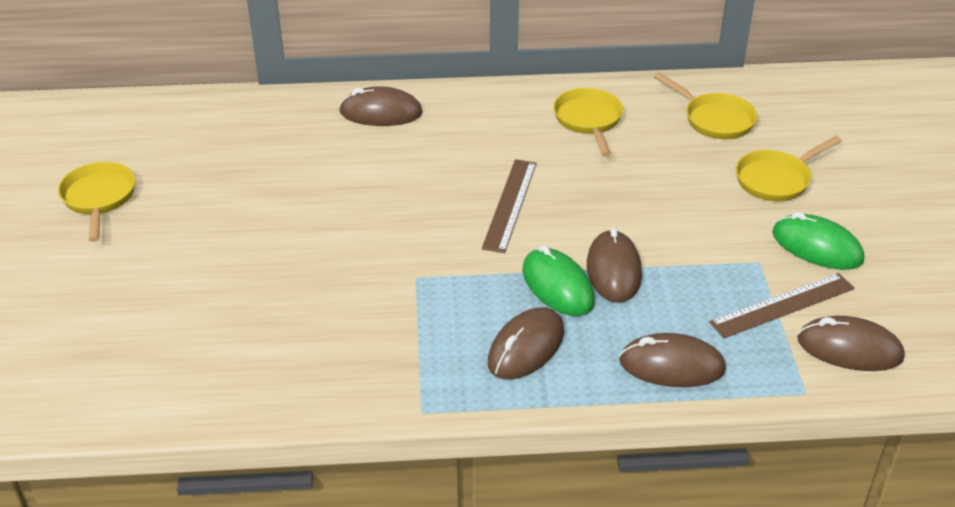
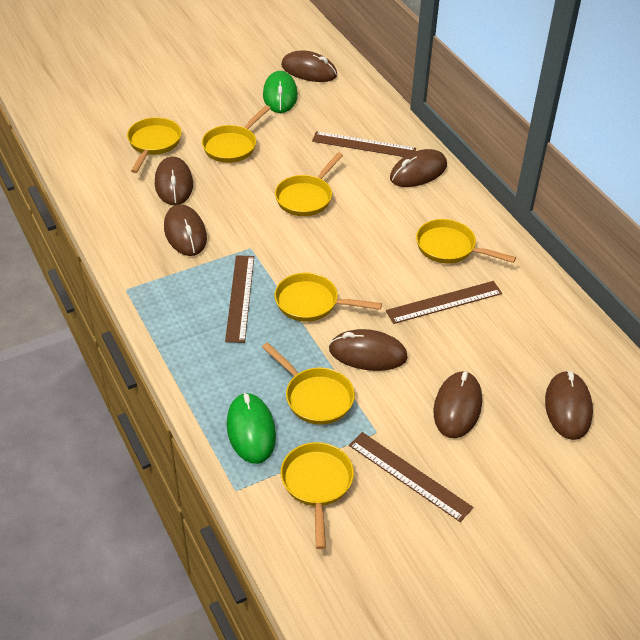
brown mouse: [339,86,423,126] [488,307,564,379] [587,227,642,303] [619,333,726,387] [797,316,904,371] = 5 -> [155,157,193,205] [164,204,207,256] [281,51,337,82] [329,329,408,371] [390,149,447,187] [434,371,482,438] [545,371,593,440] = 7
brown ruler: [482,159,537,253] [709,273,855,338] = 2 -> [225,255,254,343] [312,131,416,157] [349,432,473,522] [386,281,502,324] = 4
yellow pan: [58,162,135,242] [553,88,623,156] [654,73,757,139] [736,136,842,201] = 4 -> [127,117,182,173] [202,105,271,163] [262,342,355,425] [275,153,343,216] [275,273,382,322] [280,442,354,549] [416,219,516,263] = 7

